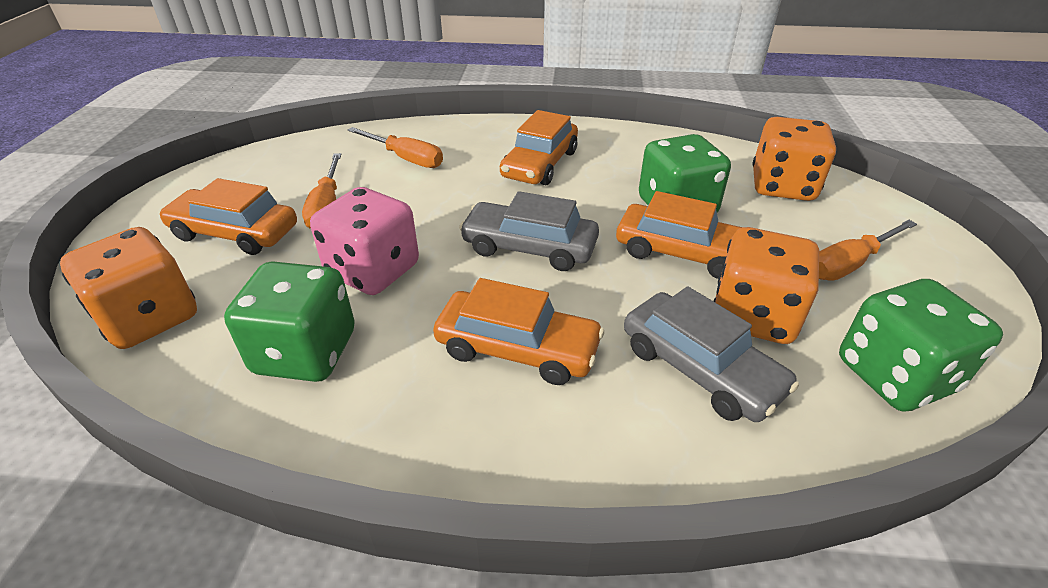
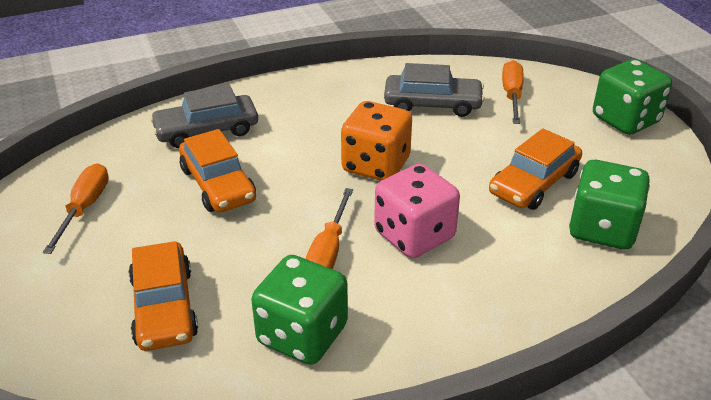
orange car: [159,178,297,255] [433,278,604,385] [500,110,578,185] [616,191,742,279] = 4 -> [129,241,198,351] [179,129,256,212] [489,128,582,210] = 3
orange dice: [60,227,197,349] [713,227,819,344] [752,117,836,201] = 3 -> [341,101,412,181] = 1

